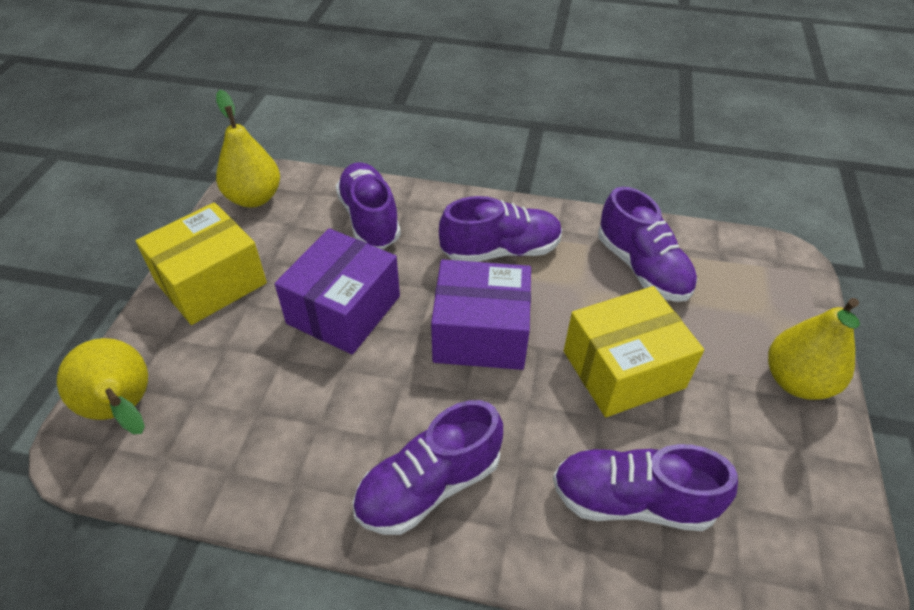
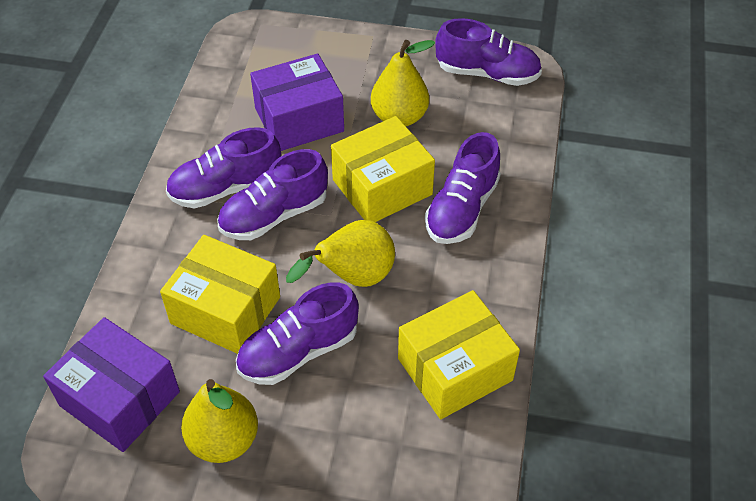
yellow box: [136,202,267,325] [564,286,704,417] = 2 -> [160,235,280,354] [331,116,435,222] [398,290,520,419] = 3

